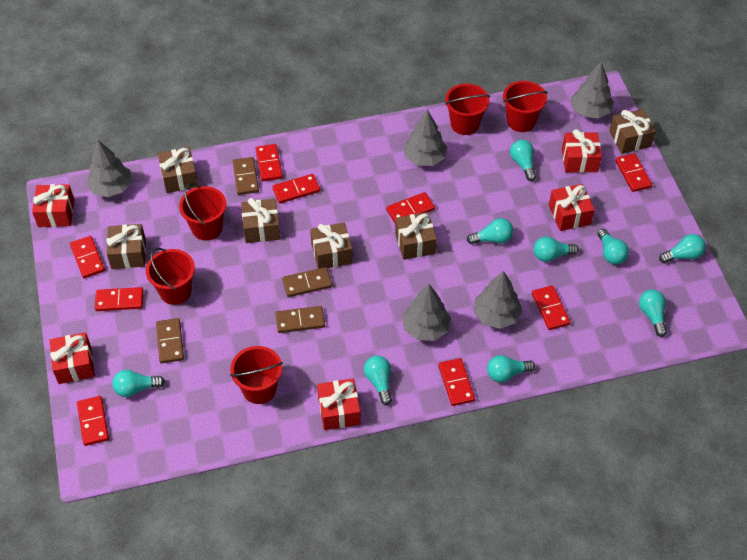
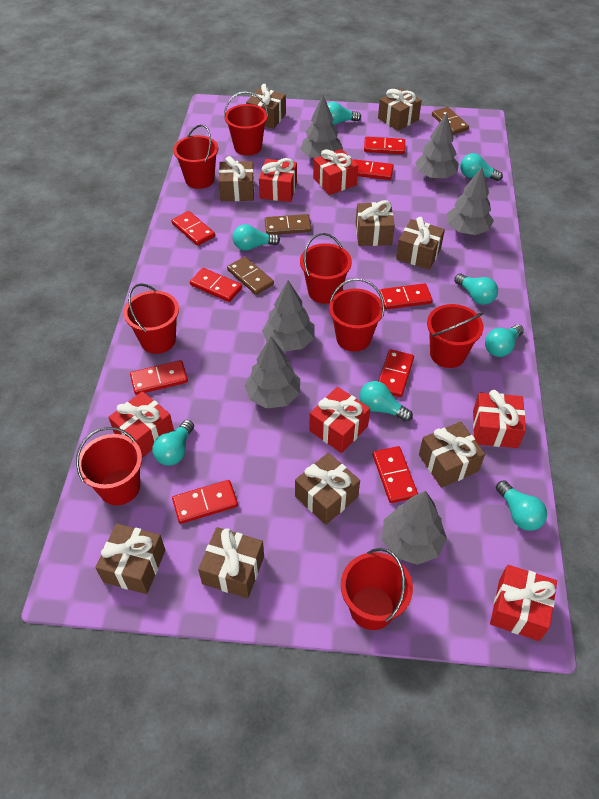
brown domino: [156,318,184,363] [233,157,259,195] [275,306,325,333] [282,267,332,297] = 4 -> [227,257,274,295] [265,214,311,235] [432,107,469,135] = 3
brown gift: [107,224,146,269] [158,147,198,193] [241,198,280,243] [310,222,353,269] [395,212,437,260] [609,109,656,154] = 6 -> [95,523,165,594] [198,527,264,598] [219,156,254,201] [246,84,286,129] [295,453,360,525] [356,200,395,246] [378,88,422,131] [396,217,445,270] [419,422,485,488] = 9
grey tree: [86,140,132,197] [402,284,451,341] [403,109,447,166] [474,271,522,329] [571,62,614,118] = 5 -> [244,336,300,409] [262,280,314,351] [301,95,343,158] [382,491,447,565] [415,113,459,179] [447,167,494,235] = 6
red bucket: [146,248,195,305] [179,183,226,241] [230,346,283,404] [445,83,490,135] [503,81,548,132] = 5 -> [76,427,142,505] [124,283,179,354] [173,124,219,189] [224,91,268,156] [300,233,352,304] [329,278,385,352] [341,548,413,630] [427,304,483,368] = 8
red gift: [32,184,74,227] [50,332,95,384] [317,378,361,430] [549,184,595,231] [562,129,602,173] = 5 -> [108,391,174,458] [259,158,297,202] [309,387,370,453] [313,149,358,195] [473,390,526,448] [490,565,557,641] = 6
turquoise light bulb: [112,370,165,397] [364,356,392,405] [467,218,513,244] [487,355,535,382] [510,140,536,181] [533,236,579,262] [598,229,629,265] [639,289,667,337] [659,234,706,263] = 9 -> [152,420,194,466] [233,224,280,251] [327,102,361,125] [359,381,413,422] [454,273,498,305] [460,153,503,181] [485,325,524,357] [496,480,547,531] = 8

